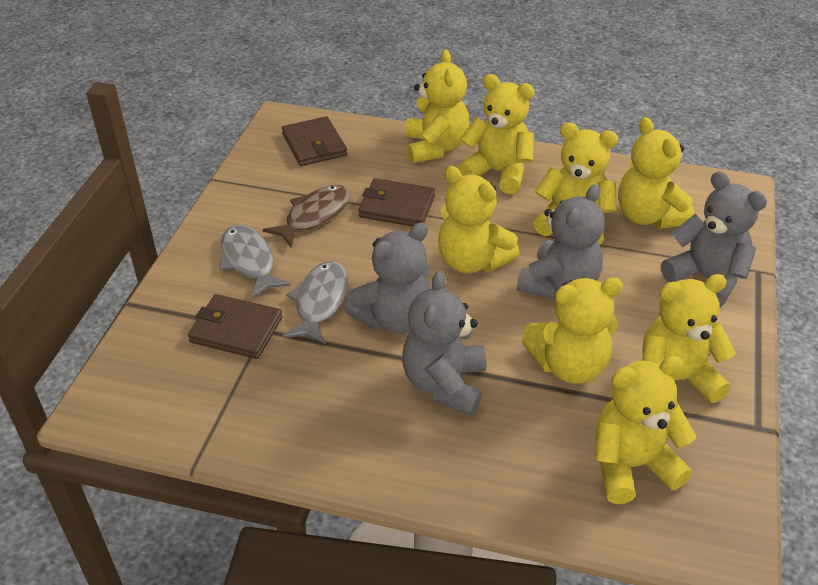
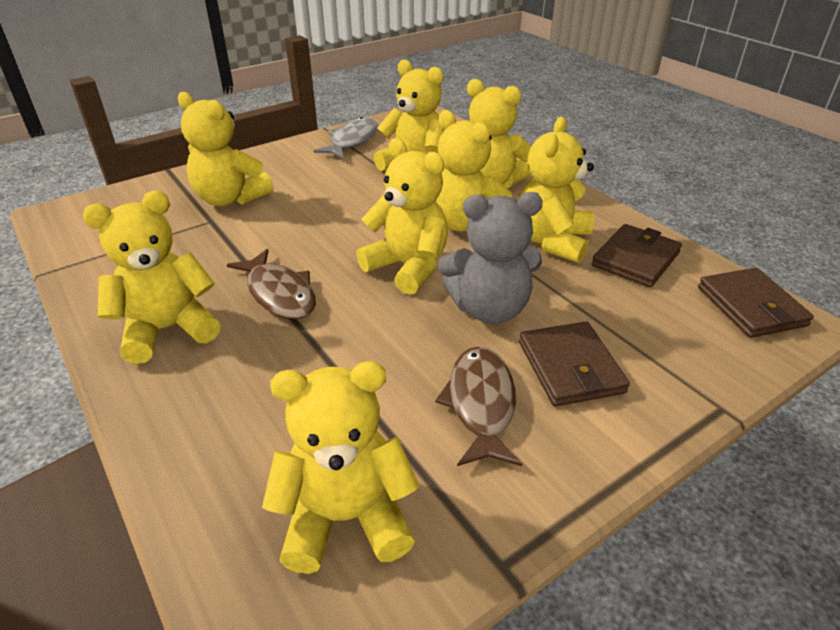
brown fish: [263,185,351,247] = 1 -> [227,249,316,319] [435,347,522,466] = 2
grey fish: [219,225,291,299] [283,261,348,344] = 2 -> [314,117,378,159] = 1
grey teddy bear: [345,223,431,333] [402,271,486,415] [517,184,605,299] [661,171,767,308] = 4 -> [438,192,543,324] = 1

